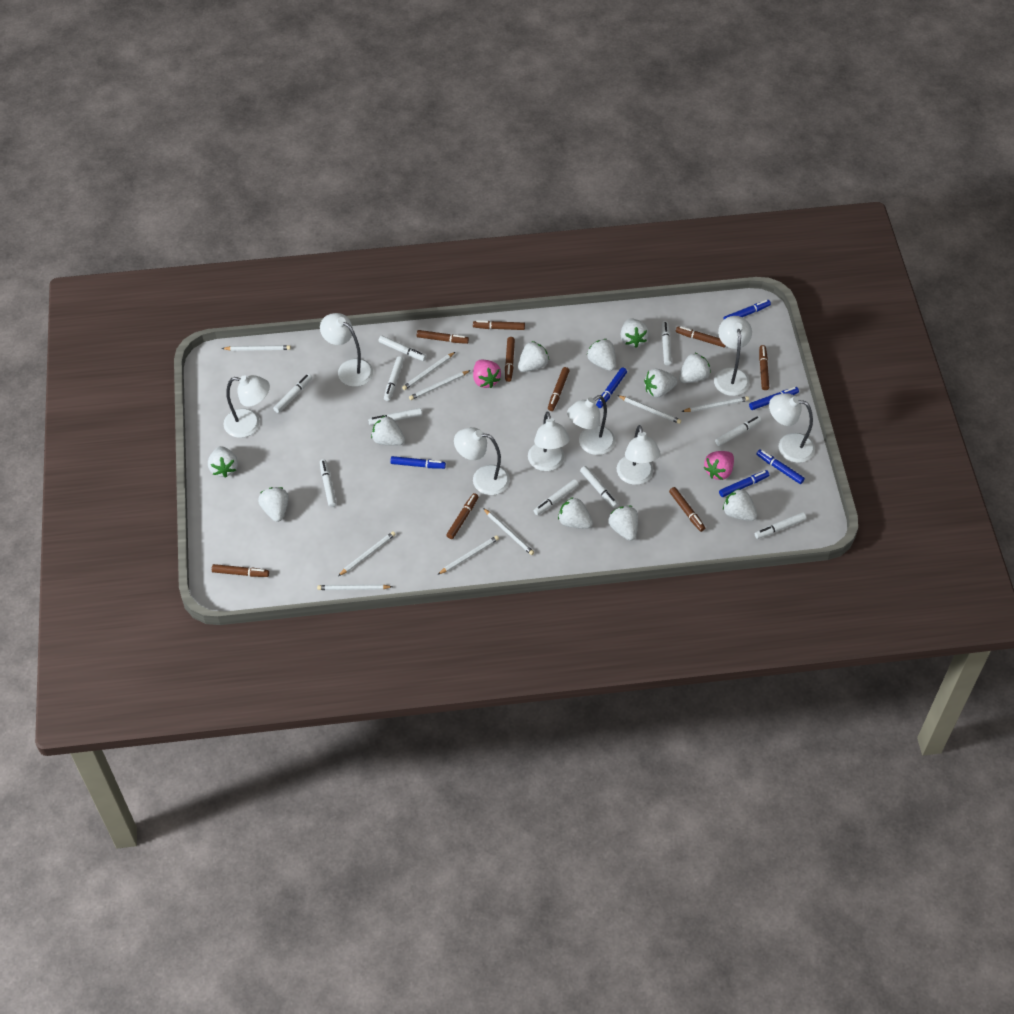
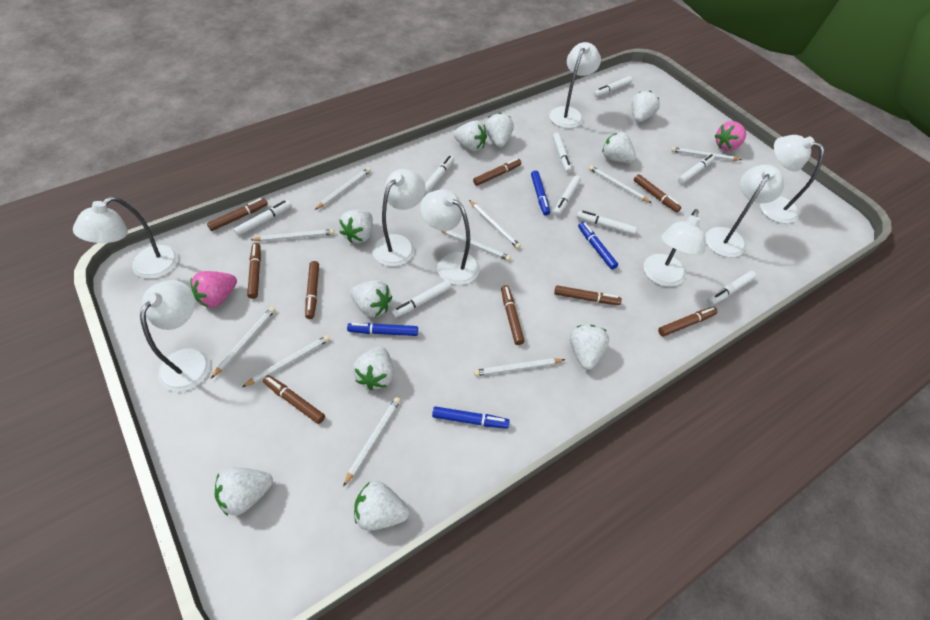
blue marker: [390,456,446,469] [596,368,627,408] [719,470,769,497] [724,300,771,319] [749,387,799,410] [756,449,805,484] = 6 -> [347,323,418,336] [432,406,510,429] [531,170,550,216] [578,222,618,270] = 4
white marker: [273,374,312,413] [320,459,336,507] [368,408,422,425] [378,335,426,361] [384,356,404,401] [534,479,579,515] [580,466,618,508] [662,321,672,365] [715,416,762,446] [755,512,807,539] = 10 -> [234,200,292,236] [391,280,451,318] [425,156,454,195] [553,133,572,173] [553,175,581,216] [577,211,637,235] [594,76,632,97] [678,154,715,184] [707,271,756,305] = 9
white pencil: [222,345,291,351] [317,584,392,590] [338,531,396,576] [402,352,455,390] [409,370,470,400] [437,535,499,575] [483,508,534,555] [617,395,681,424] [681,396,749,412] = 9 -> [211,307,276,378] [242,335,330,387] [251,229,334,242] [315,168,371,210] [343,397,401,487] [442,230,511,261] [469,200,521,249] [474,358,566,376] [589,165,652,203] [671,147,741,161] = 10
white strawberry: [208,446,238,478] [258,487,289,522] [371,416,405,446] [518,341,549,372] [558,497,593,529] [587,339,616,371] [608,506,638,541] [621,319,649,348] [644,369,677,398] [679,352,711,383] [723,489,757,521] = 11 -> [215,467,273,516] [339,210,373,243] [350,280,392,317] [353,346,394,390] [354,481,409,531] [453,120,487,151] [485,113,514,147] [570,325,609,370] [602,132,636,163] [632,91,660,122] = 10

